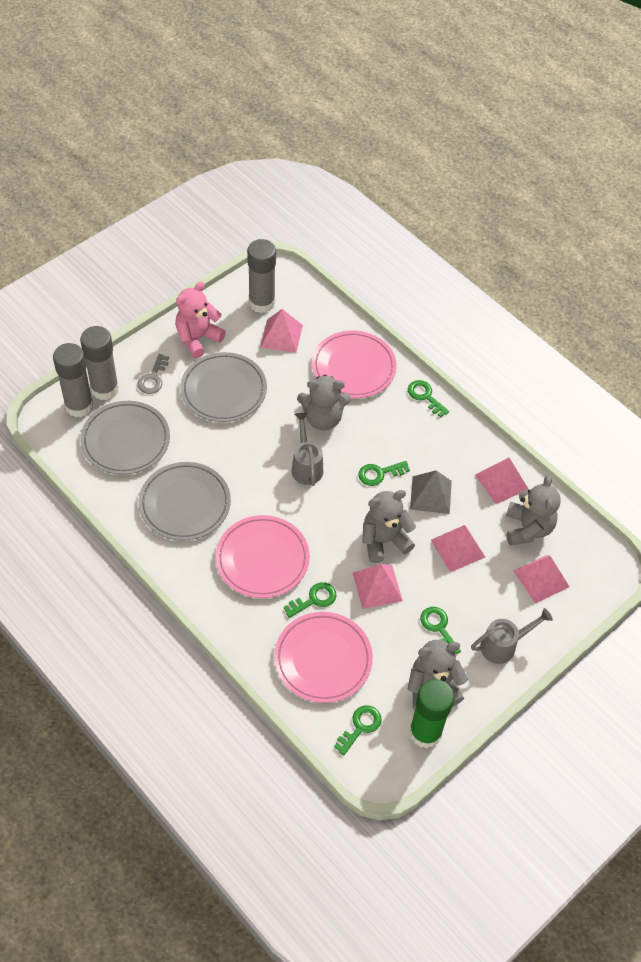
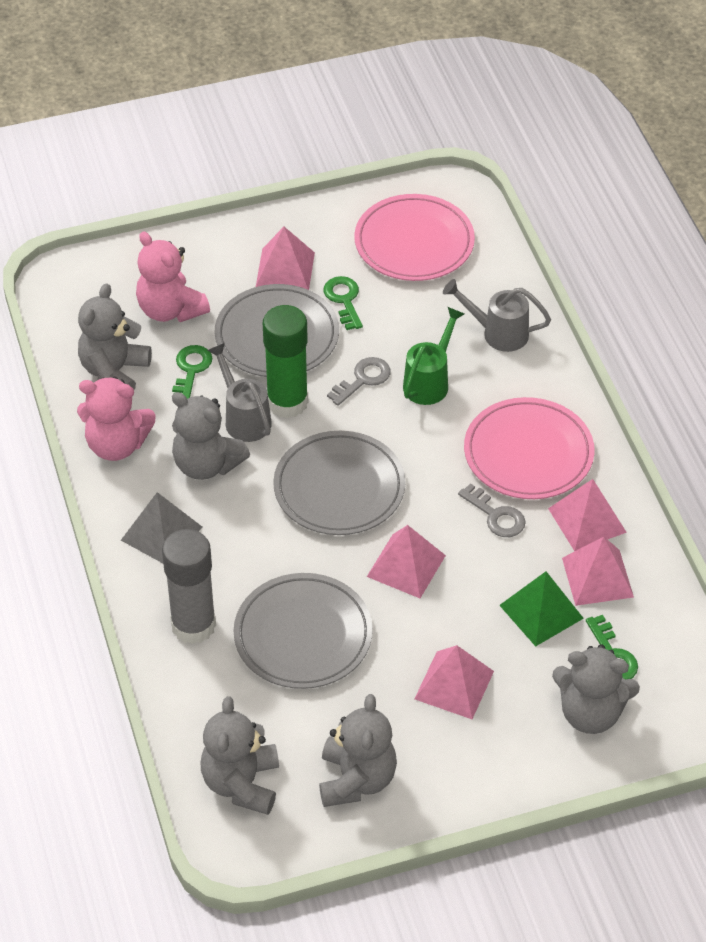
green key: [283,582,336,618] [334,705,382,756] [358,461,410,486] [408,380,449,418] [420,607,461,654] = 5 -> [172,345,212,399] [324,276,363,330] [586,615,638,679] = 3
green pyramid: none = 0 -> [499,571,584,647] = 1
green watering can: none = 0 -> [403,307,464,405] = 1
grey glue stick: [53,343,93,417] [80,326,119,400] [247,239,276,313] = 3 -> [162,529,216,644] = 1
grey key: [138,354,169,394] = 1 -> [327,357,391,406] [458,483,525,537] = 2
grey teddy bear: [297,375,351,430] [362,490,416,563] [408,640,468,710] [506,475,561,546] = 4 -> [78,284,152,390] [172,392,250,480] [201,696,279,815] [319,694,397,807] [552,644,640,734] = 5
pink plate: [216,515,310,598] [274,612,373,703] [312,330,397,398] = 3 -> [354,194,475,281] [464,397,595,499] = 2
pink teddy bear: [175,281,226,358] = 1 -> [77,377,156,461] [136,231,210,322] = 2

